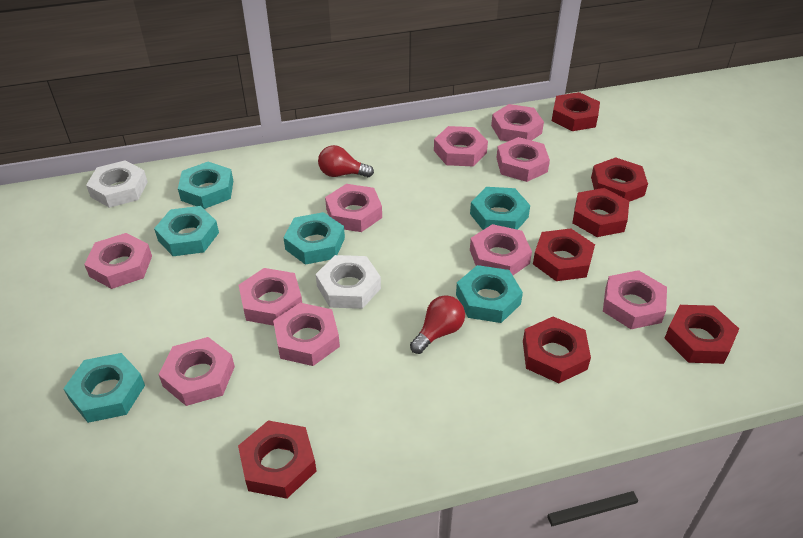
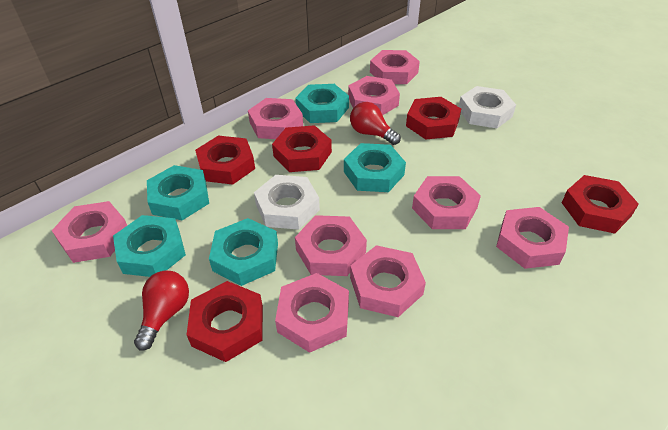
pink nut: [84,233,152,289] [159,337,235,406] [238,268,302,326] [273,303,340,366] [325,184,382,232] [434,126,488,166] [470,224,532,275] [491,104,544,141] [496,137,550,182] [603,270,667,329] = 10 -> [52,201,127,263] [248,98,303,139] [275,273,349,353] [295,215,367,276] [348,76,400,115] [350,245,426,317] [370,50,420,84] [412,176,481,229] [496,207,569,269] = 9
red nut: [238,420,316,499] [523,317,591,383] [533,228,595,281] [552,92,600,131] [572,188,629,237] [591,157,648,202] [664,305,739,364] = 7 -> [187,281,263,362] [195,136,255,185] [272,125,332,172] [406,97,461,139] [562,175,639,234] = 5
turquoise nut: [63,353,145,423] [154,206,219,256] [178,162,233,209] [283,212,345,265] [456,265,523,323] [470,187,530,230] = 6 -> [113,215,186,277] [147,165,209,220] [209,218,278,286] [295,84,349,123] [344,143,406,192] = 5

